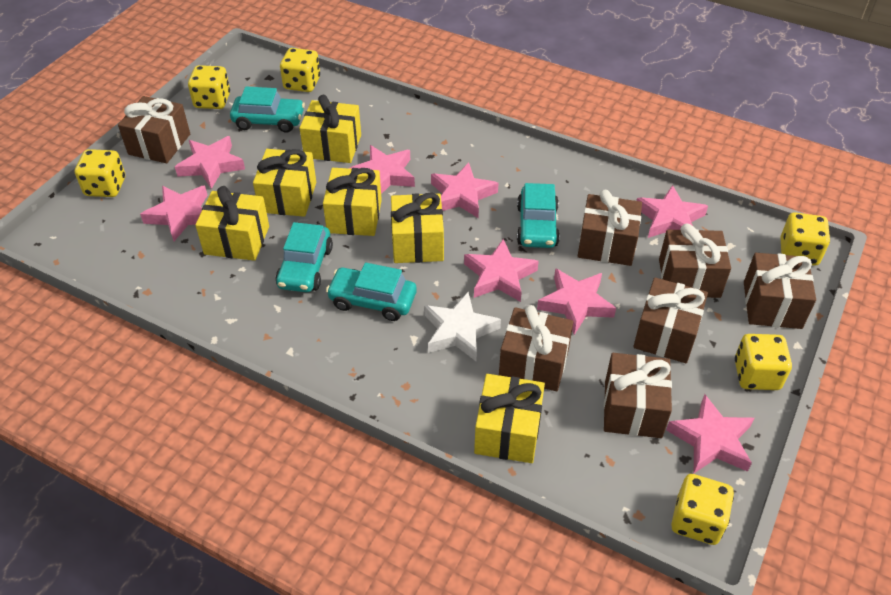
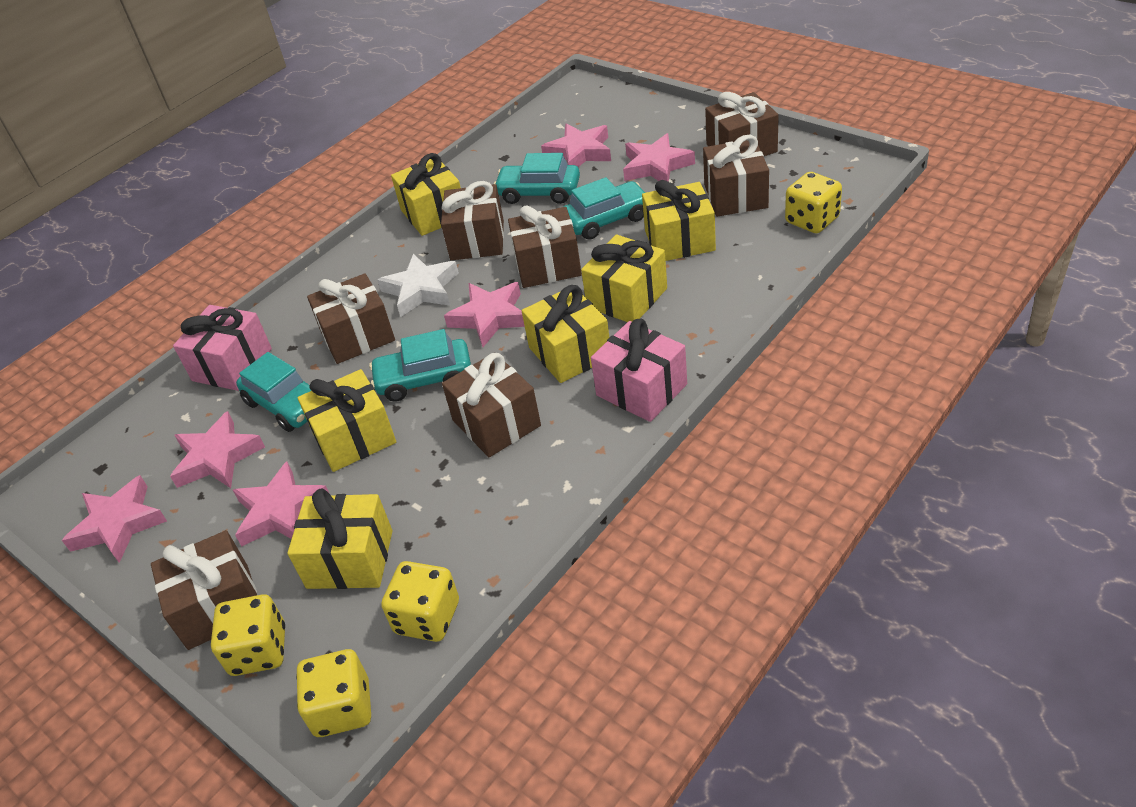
pink gift: none = 0 -> [173,305,272,391] [591,319,687,422] = 2
pink star: [140,186,208,241] [175,136,245,189] [349,145,415,194] [431,163,498,218] [464,239,539,302] [537,268,616,335] [636,185,708,238] [666,394,754,473] = 8 -> [62,475,167,563] [170,411,265,488] [233,461,329,546] [444,282,525,347] [541,124,611,167] [623,133,695,182] = 6
yellow dice: [75,149,125,197] [188,65,230,109] [280,48,320,92] [671,474,734,545] [735,334,792,390] [780,212,830,266] = 6 -> [211,594,285,676] [296,649,371,737] [381,561,459,642] [785,172,842,233] = 4

